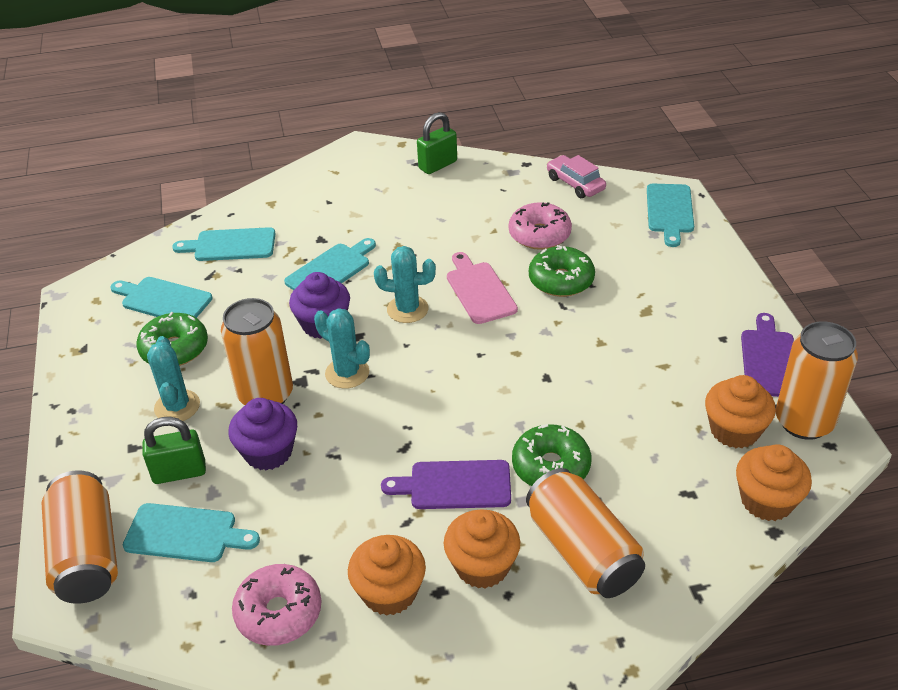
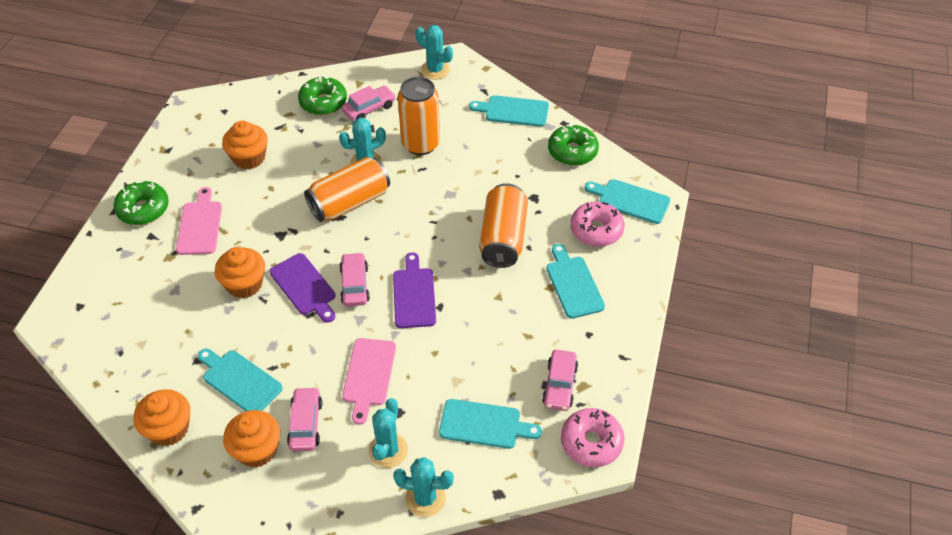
green padlock: [142,417,206,484] [417,112,457,174] = 2 -> none = 0
orange can: [42,470,118,604] [221,298,293,405] [526,468,645,598] [776,321,858,440] = 4 -> [304,157,390,222] [398,77,440,155] [479,183,528,268] = 3
pink car: [547,155,606,198] = 1 -> [287,387,322,451] [339,252,370,307] [342,86,396,121] [542,350,578,411] = 4
pink cutting board: [447,252,518,324] = 1 -> [176,187,222,255] [342,338,396,425] = 2
purple cupcake: [228,398,297,471] [289,272,350,339] = 2 -> none = 0
turquoise cactus: [147,336,200,421] [314,308,370,389] [374,246,436,323] = 3 -> [339,118,386,164] [369,398,408,468] [393,457,454,517] [416,25,453,80] = 4

